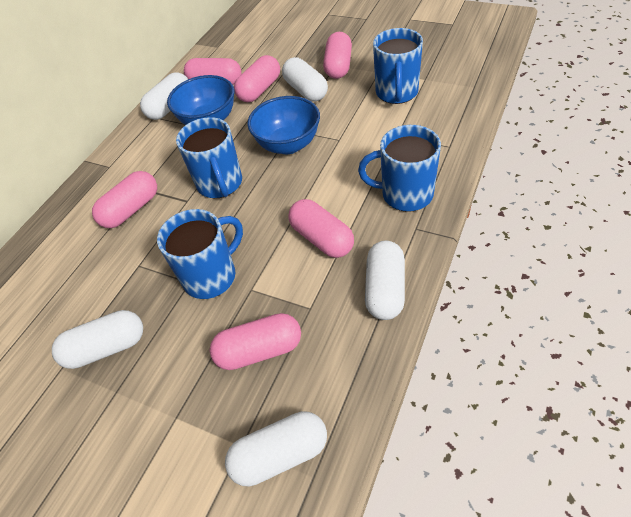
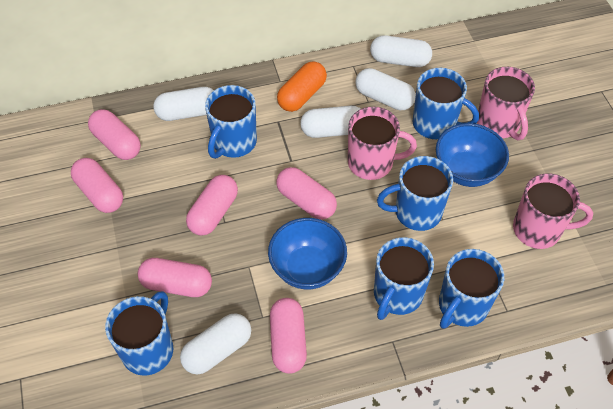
blue mug: [157,209,243,299] [176,117,242,198] [358,125,441,212] [373,28,423,104] = 4 -> [105,291,173,376] [205,85,257,159] [374,237,434,320] [377,156,453,231] [413,68,479,139] [439,249,504,329] = 6
orange capsule: none = 0 -> [277,61,327,112] = 1
pink mug: none = 0 -> [348,107,417,180] [477,67,535,140] [513,173,593,249] = 3

